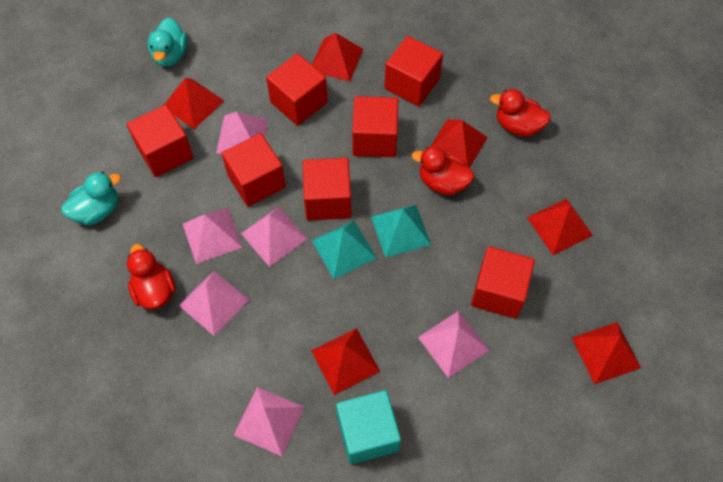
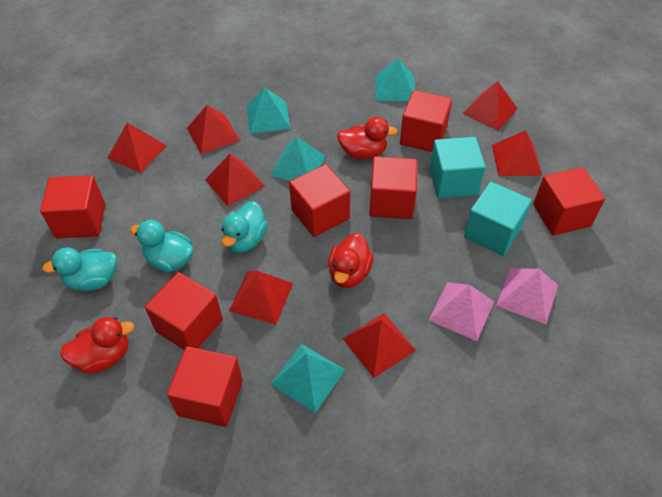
pink pyramid: [179,271,249,336] [183,208,243,264] [216,112,268,154] [233,387,305,456] [241,207,307,267] [418,311,489,378] = 6 -> [429,282,494,341] [496,268,558,324] = 2
red pyramid: [164,78,224,129] [311,328,381,395] [312,33,364,82] [430,119,488,168] [527,198,593,255] [572,322,641,385] = 6 -> [107,123,167,173] [187,105,240,154] [205,154,265,206] [229,271,293,324] [343,313,416,378] [462,81,518,131] [492,130,542,176] = 7
turquoise cube: [336,390,401,464] = 1 -> [430,137,486,199] [464,182,532,256] = 2
turquoise duck: [61,172,121,225] [148,18,188,67] = 2 -> [42,247,117,291] [130,220,194,272] [222,201,268,253] = 3
turquoise pyramid: [312,221,377,279] [371,205,431,258] = 2 -> [246,88,291,134] [270,136,325,181] [270,344,345,413] [376,58,415,101] = 4

